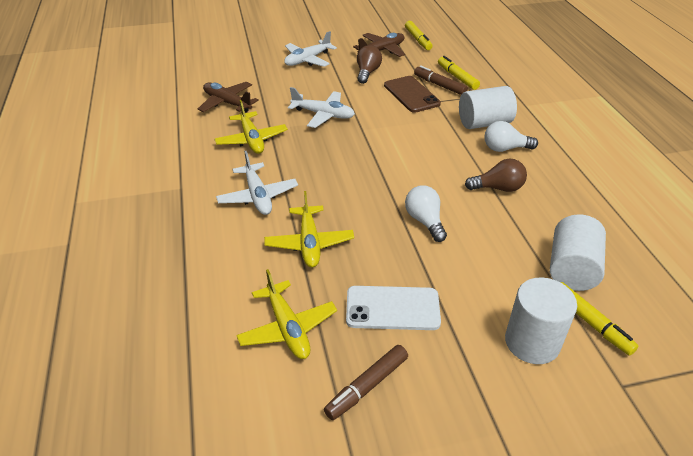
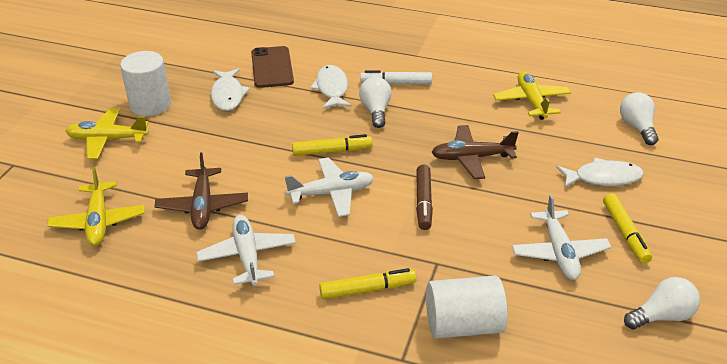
brown light bulb: [357,45,382,84] [465,159,527,192] = 2 -> none = 0
brown marker: [324,345,408,420] [414,65,468,95] = 2 -> [416,164,433,230] = 1
white cylinder: [459,86,517,129] [505,278,577,364] [550,214,606,291] = 3 -> [120,51,171,116] [426,276,508,339] = 2
white fish: none = 0 -> [211,69,250,111] [310,65,351,109] [556,158,644,187] = 3
white light bulb: [405,186,447,242] [485,121,538,152] = 2 -> [359,77,392,128] [620,92,659,145] [624,277,700,330] = 3
white marker: none = 0 -> [360,70,432,84] = 1
white phone: [346,286,441,330] = 1 -> none = 0

